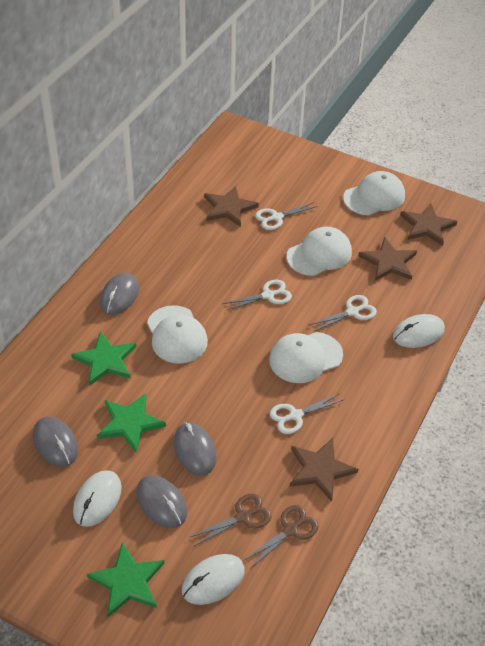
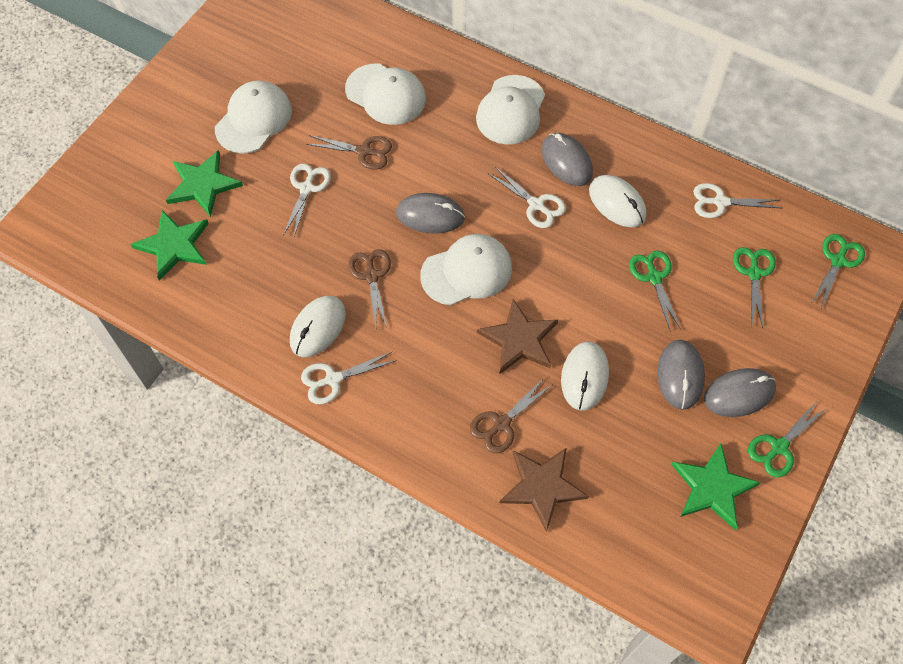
brown scissors: [190,494,272,546] [245,505,319,568] = 2 -> [306,135,392,170] [348,249,391,328] [470,377,553,453] = 3
brown star: [204,186,259,227] [290,438,358,502] [358,237,417,281] [400,204,458,246] = 4 -> [477,299,558,374] [500,448,589,532] = 2
green scissors: none = 0 -> [629,250,681,332] [733,247,776,328] [748,401,827,477] [811,234,865,309] = 4

